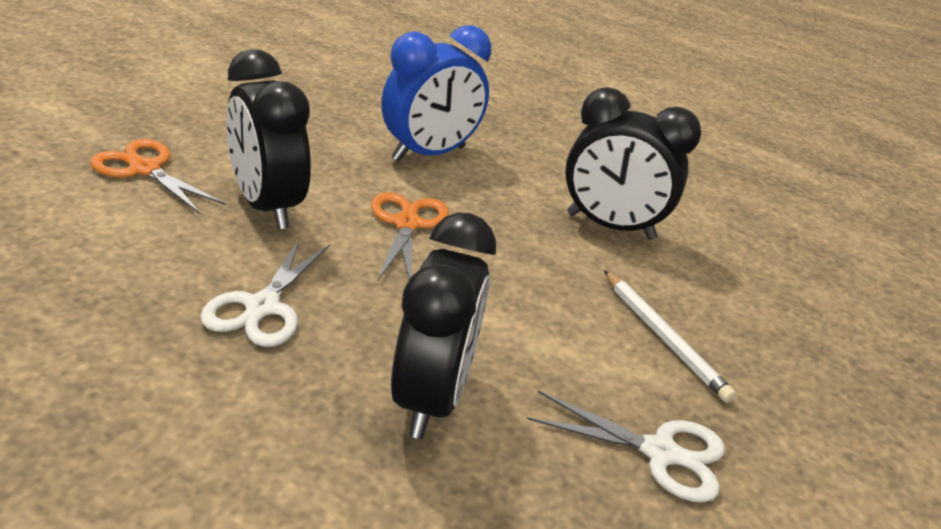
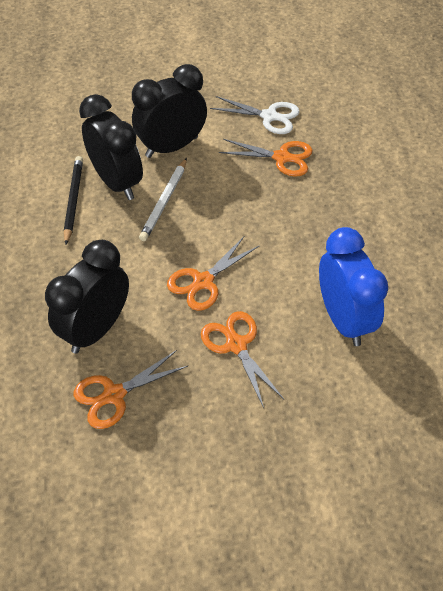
black pencil: none = 0 -> [64,156,83,245] = 1
orange scissors: [90,139,226,215] [371,192,449,280] = 2 -> [74,350,188,429] [167,235,259,311] [201,311,284,408] [219,139,313,177] = 4
white scissors: [200,238,330,347] [527,391,725,503] = 2 -> [210,96,300,134] = 1

